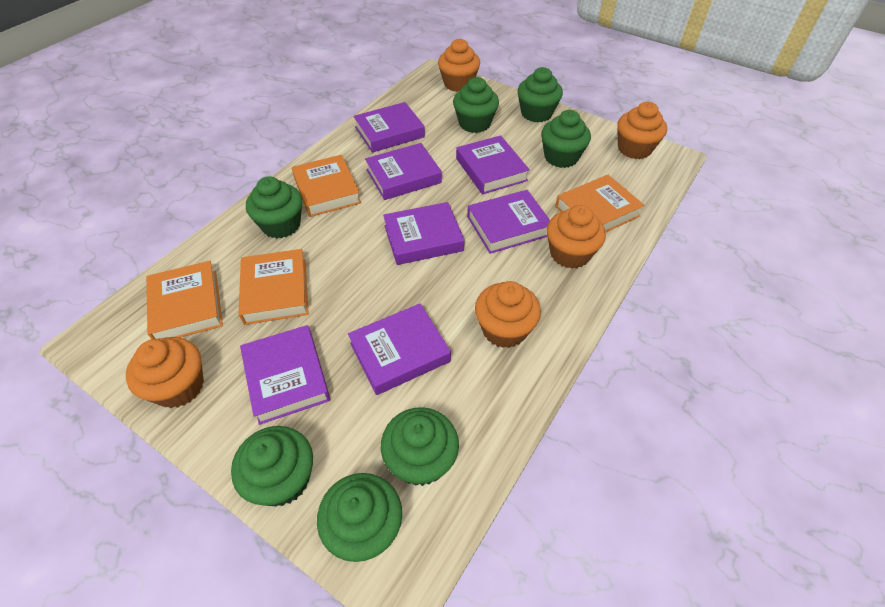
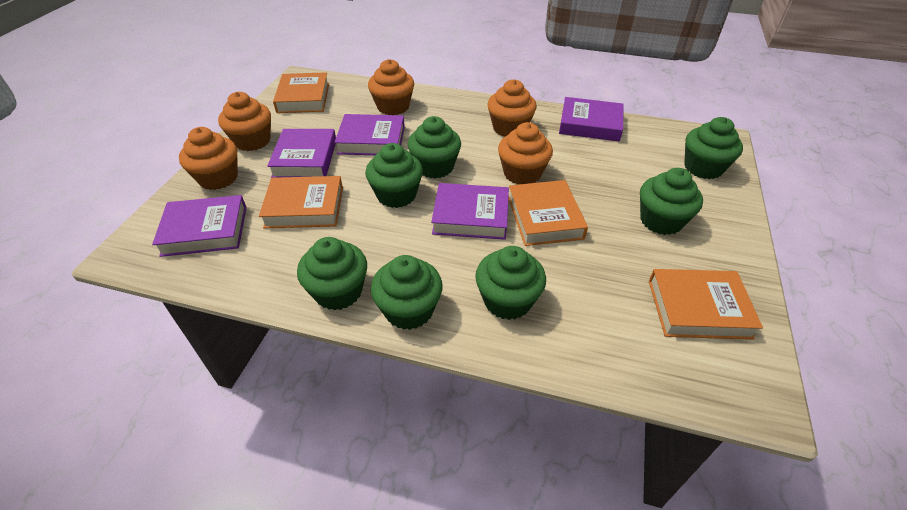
purple book: [240,325,330,425] [348,304,451,395] [353,102,425,153] [365,143,442,200] [383,202,465,265] [456,135,530,194] [467,190,550,254] = 7 -> [152,195,247,257] [267,129,336,178] [334,114,405,155] [431,183,509,240] [559,97,624,142] = 5

